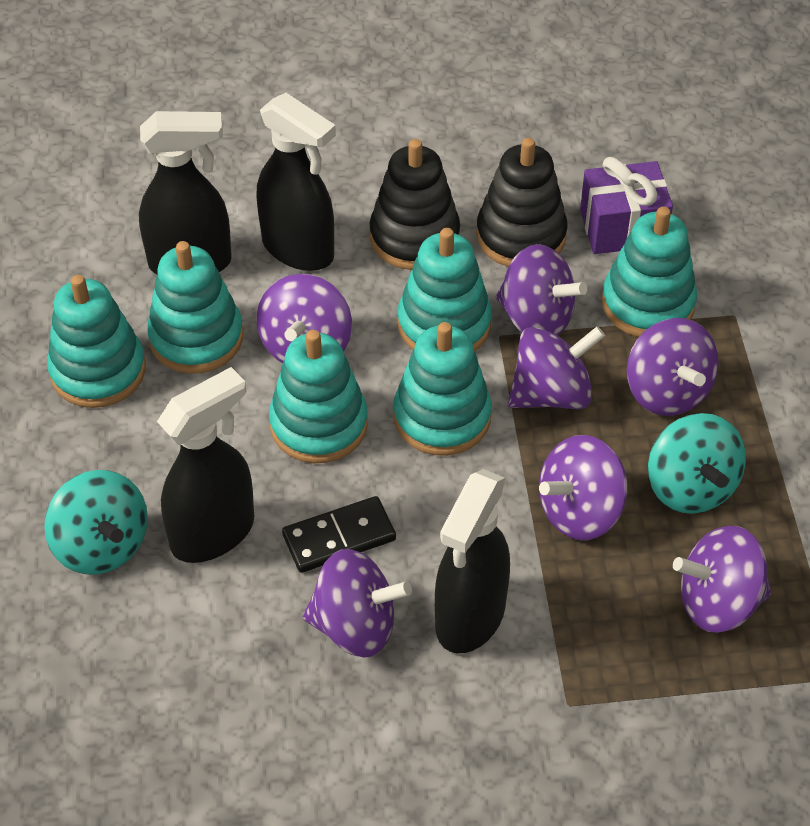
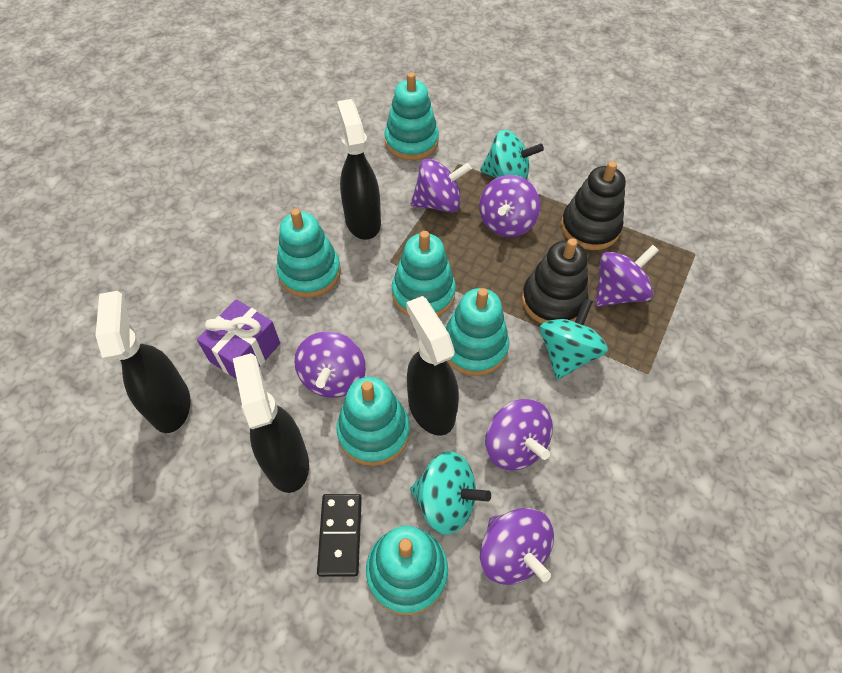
purple spinning top: [257,274,352,363] [303,549,412,657] [496,244,587,336] [508,326,605,409] [539,435,627,540] [627,318,719,416] [673,526,771,633] = 7 -> [294,331,366,398] [410,158,472,213] [479,175,540,237] [480,508,554,585] [485,399,553,470] [595,245,659,307] = 6
turquoise spinning top: [44,470,148,575] [648,413,746,514] = 2 -> [410,451,491,535] [480,130,544,180] [540,298,608,380] = 3

